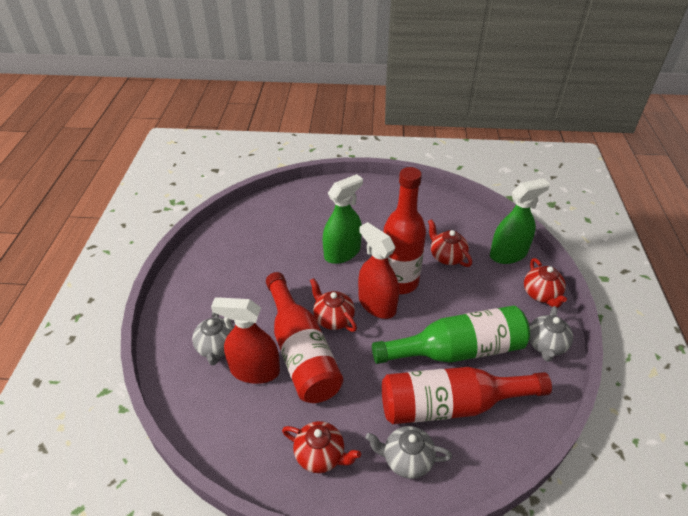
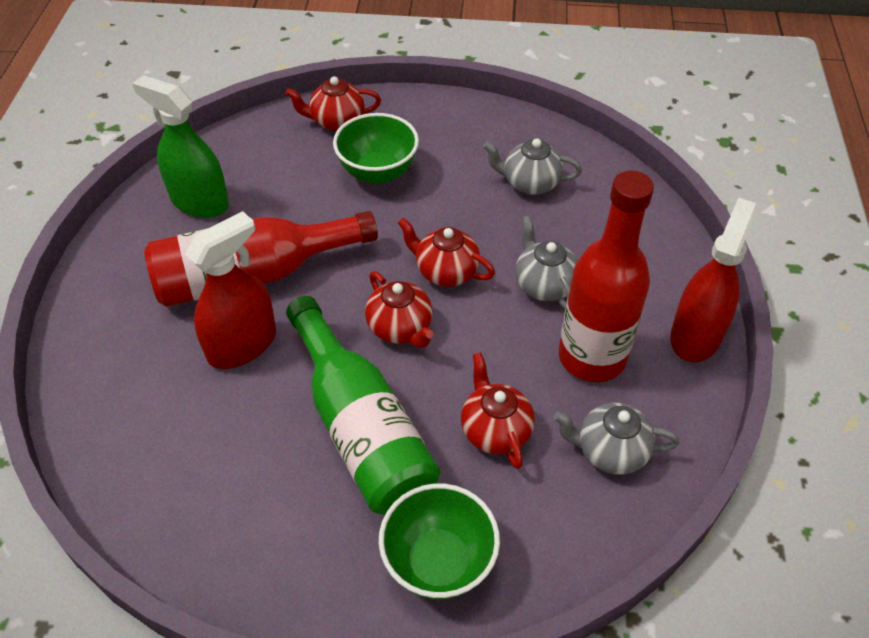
green bowl: none = 0 -> [333,113,419,184] [379,483,500,600] = 2
green spray bottle: [323,174,363,264] [490,178,550,264] = 2 -> [132,75,229,218] = 1
red bottle: [266,272,343,403] [382,367,552,424] [384,167,426,294] = 3 -> [144,211,378,307] [559,171,654,382] = 2

